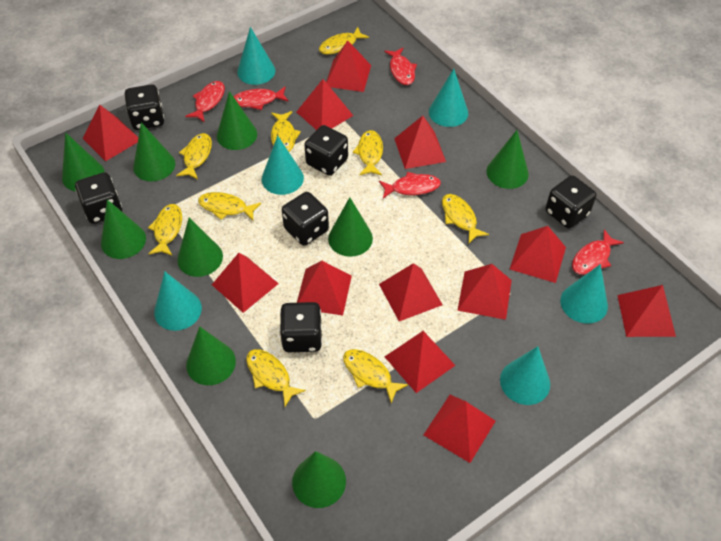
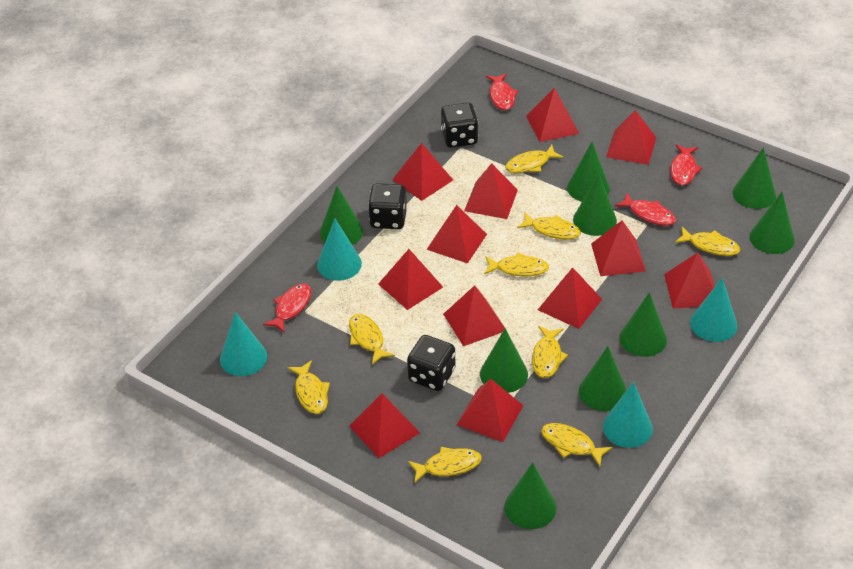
black dice: [75,172,122,224] [125,84,164,130] [280,302,322,352] [282,192,329,246] [304,125,348,176] [545,175,596,229] = 6 -> [368,183,407,229] [407,335,455,391] [441,103,478,148] = 3
red fish: [185,81,225,123] [234,86,289,110] [379,172,441,199] [384,48,417,85] [572,229,624,275] = 5 -> [263,283,311,332] [486,73,518,110] [615,192,676,226] [670,144,702,186] = 4
turquoise cone: [154,271,202,331] [237,27,275,85] [262,136,304,195] [429,69,468,127] [500,346,550,405] [560,264,608,324] = 6 -> [220,312,267,376] [317,219,362,281] [603,382,653,448] [690,278,737,342] = 4

